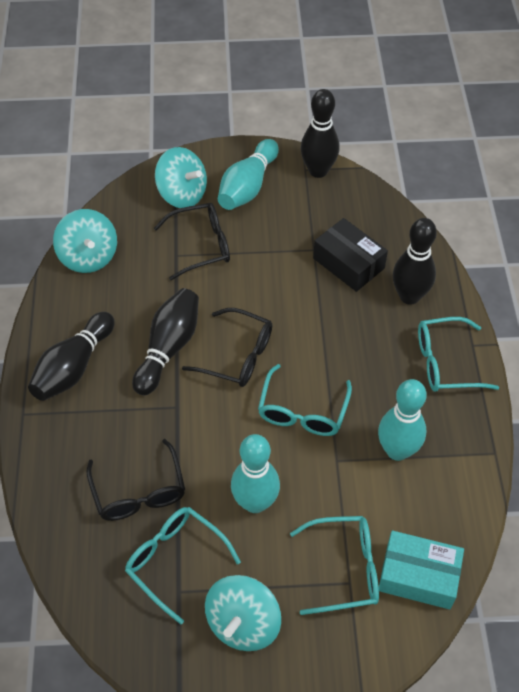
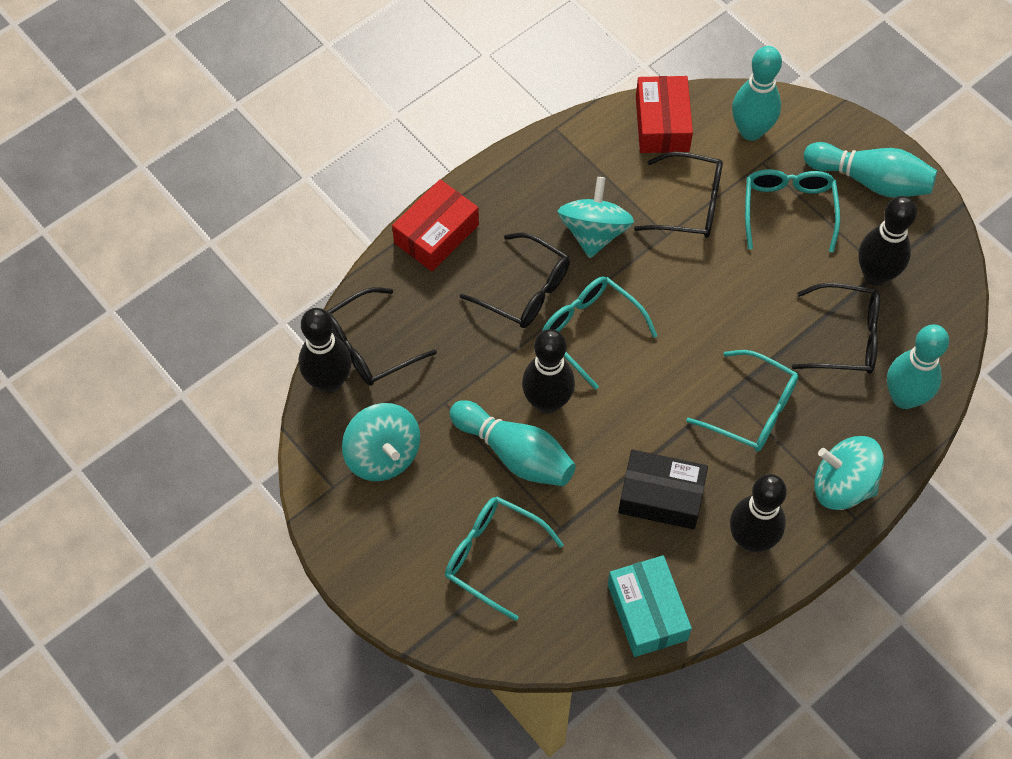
black glasses: [86,439,185,521] [154,203,230,280] [182,308,272,387] = 3 -> [326,287,437,386] [460,233,570,328] [634,151,723,238] [792,283,880,374] = 4
red box: none = 0 -> [392,179,479,271] [636,76,693,153] = 2
turquoise bowling pin: [218,139,279,210] [231,434,280,513] [378,379,427,461] = 3 -> [450,400,576,486] [732,46,782,141] [804,142,937,198] [887,325,949,409] = 4

